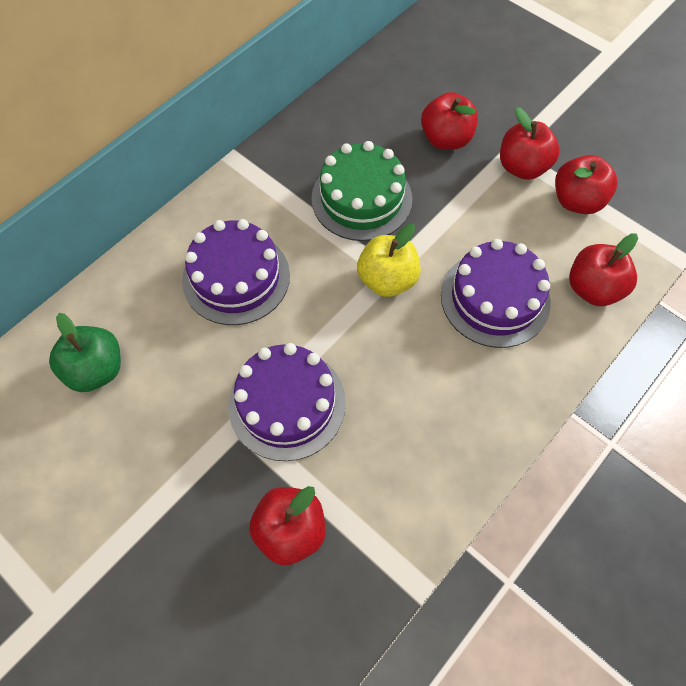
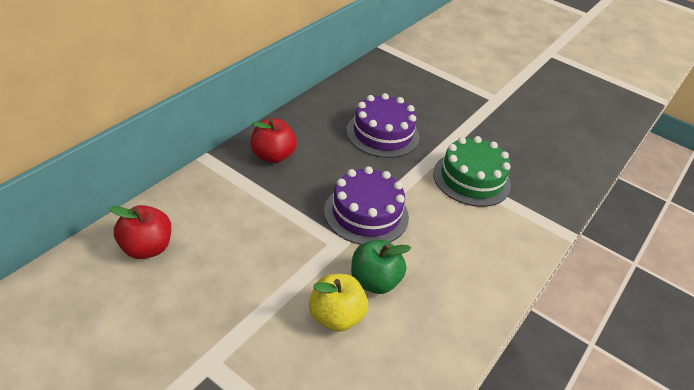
purple cake: [182,219,290,325] [228,343,346,461] [441,239,551,348] = 3 -> [324,166,409,245] [347,93,419,158] = 2
red apple: [249,486,325,565] [421,92,478,150] [500,107,560,180] [555,155,617,214] [569,233,638,306] = 5 -> [109,205,171,259] [250,118,297,163] = 2

